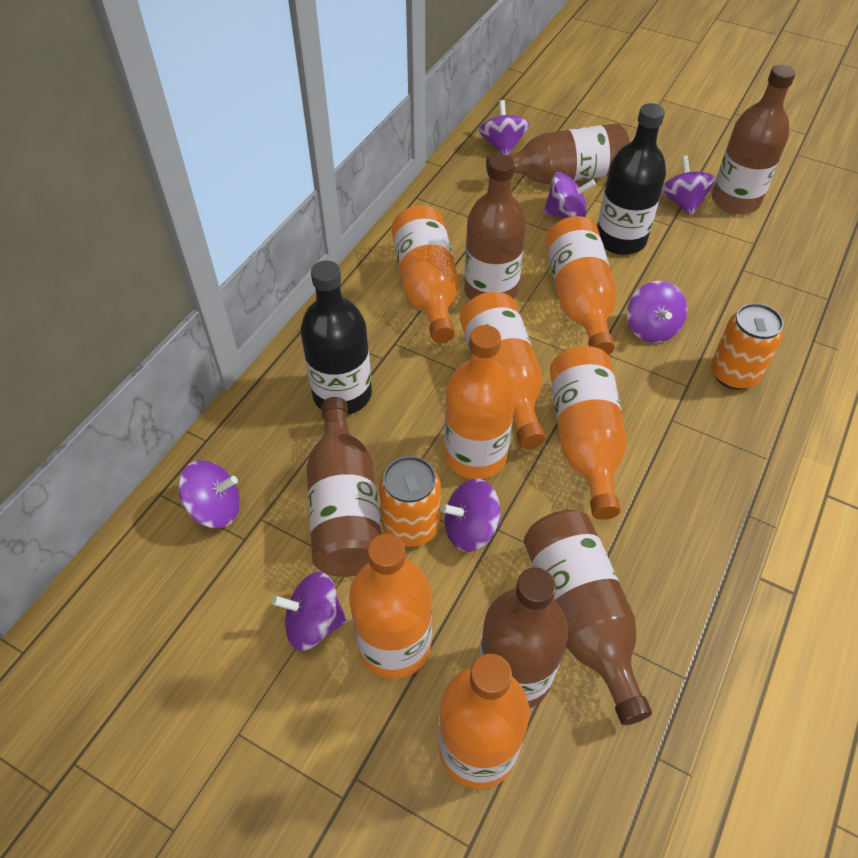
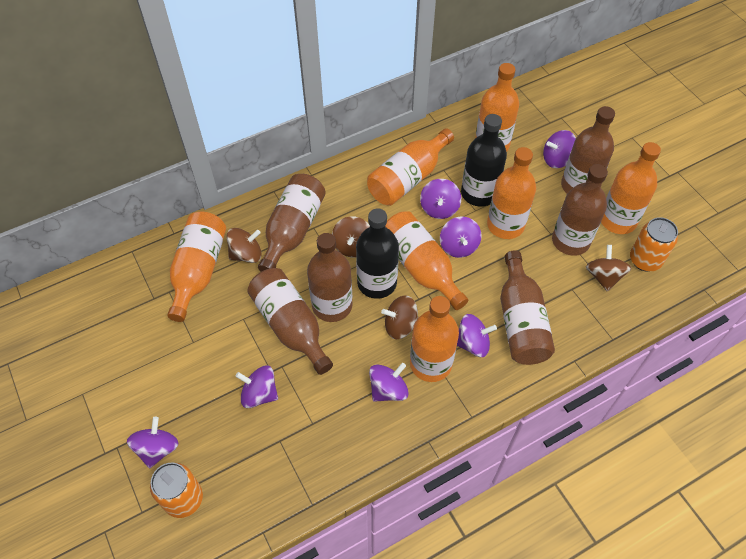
brown spinning top: none = 0 -> [227,228,262,263] [332,216,370,257] [381,295,418,339] [586,245,631,292] = 4

